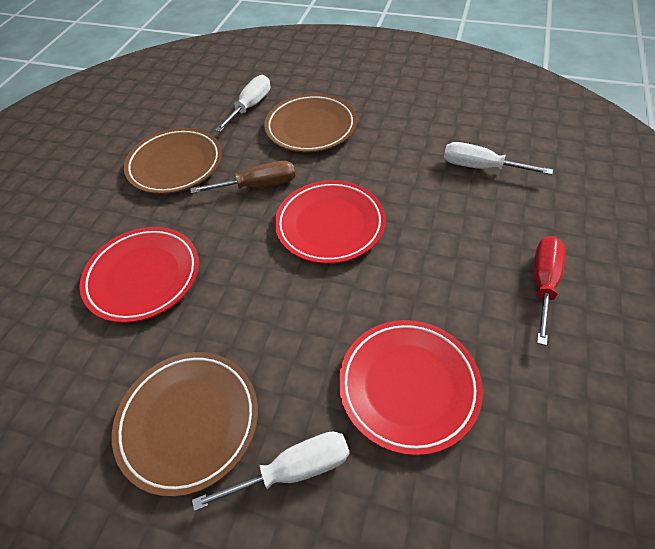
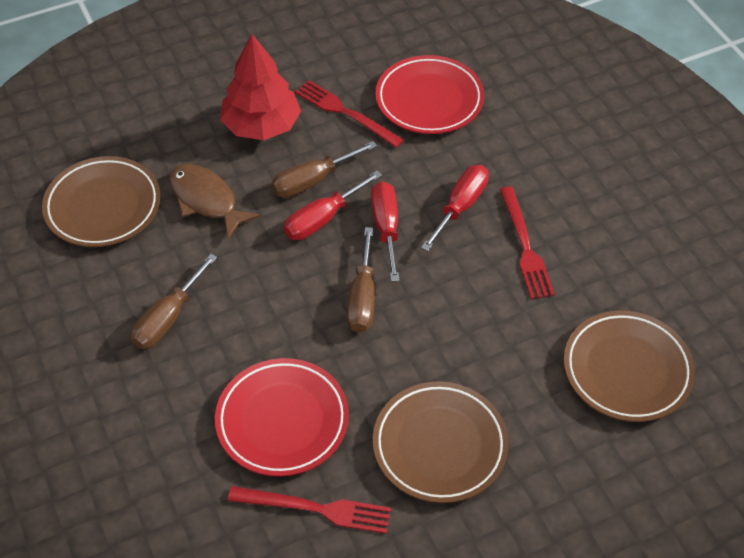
brown fish: none = 0 -> [169,164,261,239] = 1
brown screwdriver: [190,161,295,194] = 1 -> [131,254,217,349] [271,141,377,198] [347,227,375,333] = 3
red fork: none = 0 -> [228,486,391,534] [295,80,404,148] [500,186,555,299] = 3
red plate: [80,227,199,323] [275,180,386,264] [339,320,483,455] = 3 -> [215,358,349,476] [375,55,484,134] = 2
red screwdriver: [534,236,565,346] = 1 -> [284,171,382,240] [371,181,400,282] [421,165,489,251] = 3
red tree: none = 0 -> [220,34,301,140] = 1
white screwdriver: [192,431,349,511] [215,75,270,132] [444,142,553,175] = 3 -> none = 0

